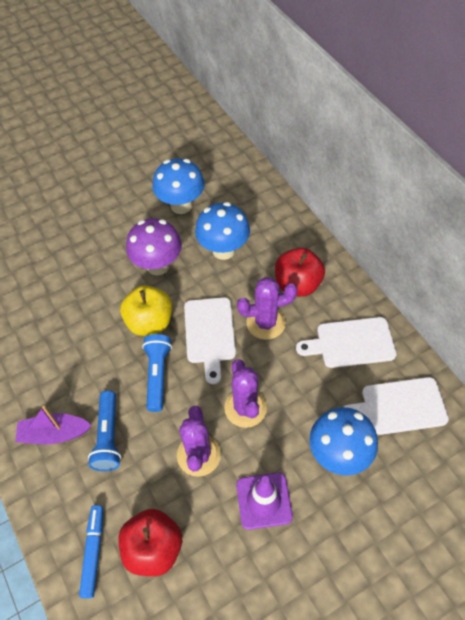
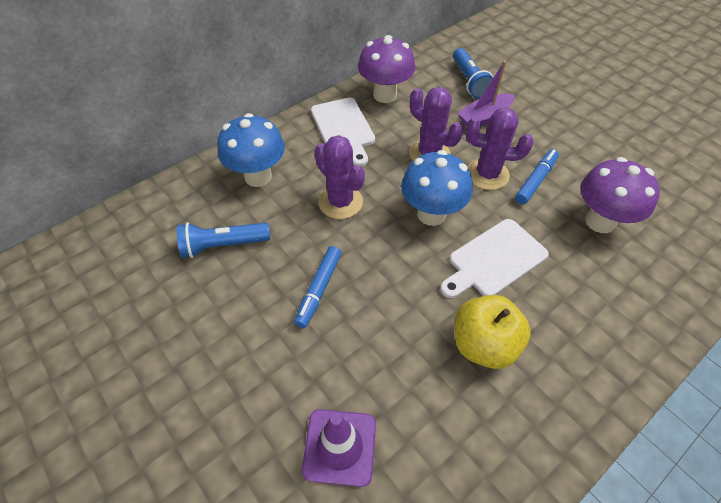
blue marker: [79,505,103,598] = 1 -> [294,246,342,328] [515,149,559,204] = 2
blue mushroom: [152,158,205,214] [195,202,250,260] [309,407,378,475] = 3 -> [217,113,285,187] [401,150,473,226] = 2
purple mushroom: [126,218,182,276] = 1 -> [358,35,415,103] [581,157,660,233] = 2
red apple: [118,509,182,576] [275,248,325,297] = 2 -> none = 0
white cutting board: [184,297,236,384] [296,317,397,368] [344,377,449,435] = 3 -> [311,98,375,166] [440,219,549,298] = 2

